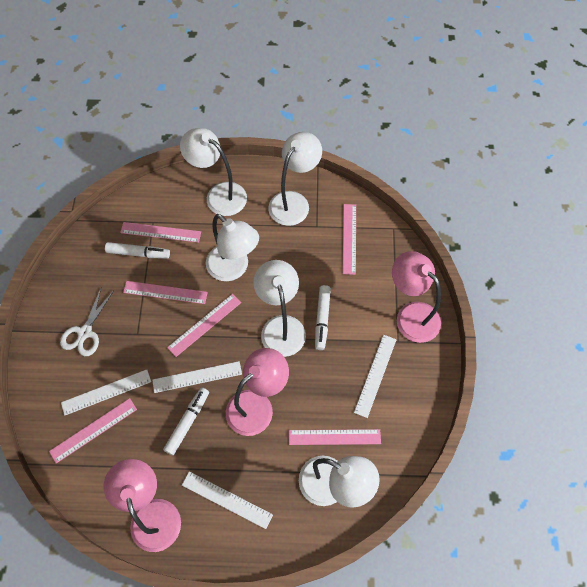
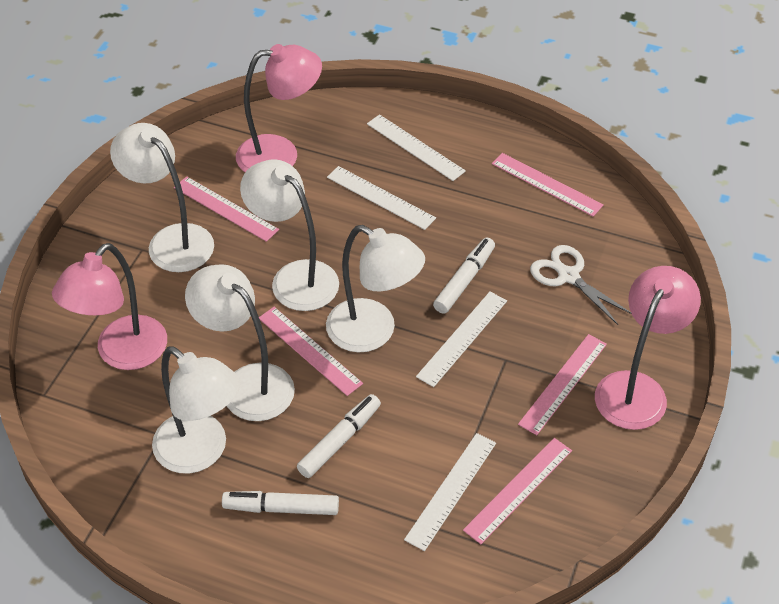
pink ruler: [49,398,137,463] [120,222,201,243] [123,281,208,304] [167,294,241,357] [289,429,381,445] [342,204,356,275] = 6 -> [174,176,279,242] [259,307,363,396] [463,438,572,544] [492,153,604,217] [518,334,607,435] = 5

